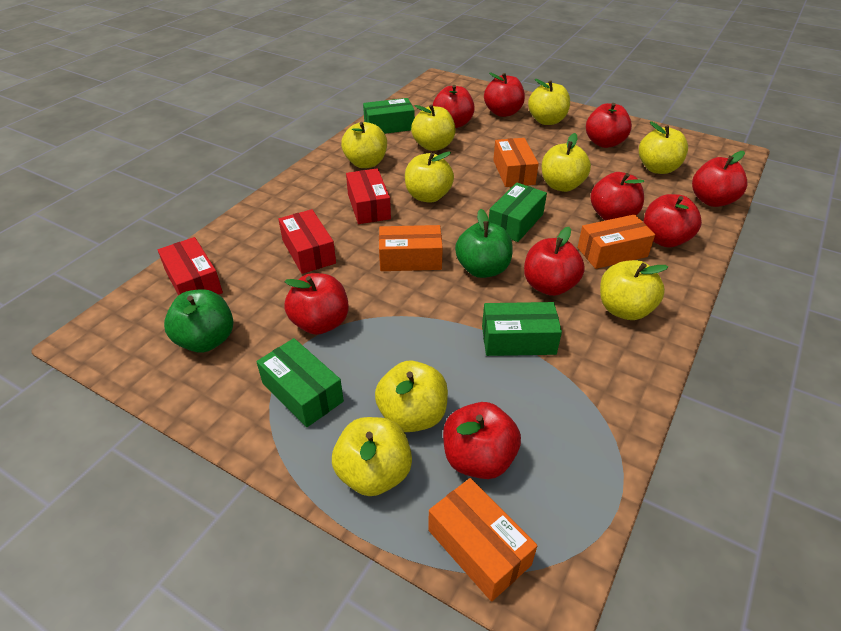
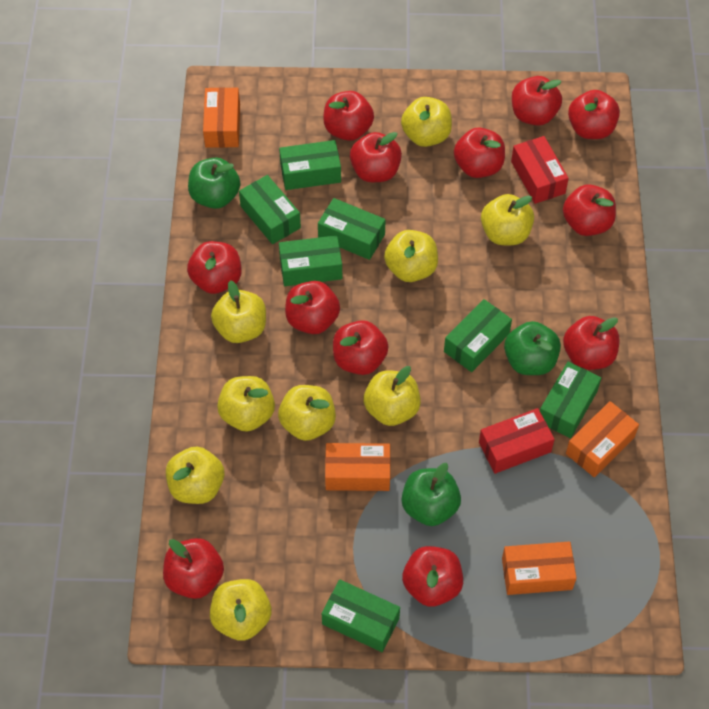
green apple: [164,289,233,353] [455,209,513,278] = 2 -> [188,158,240,209] [402,463,461,526] [504,321,561,375] = 3
green box: [256,338,344,427] [363,98,415,134] [482,302,562,356] [489,183,547,242] = 4 -> [239,175,301,244] [279,140,341,190] [279,235,342,286] [318,198,386,260] [322,579,400,652] [444,299,512,372] [540,362,601,438] = 7
red apple: [284,273,349,335] [433,85,475,128] [443,402,521,479] [484,72,525,117] [524,227,585,296] [586,103,632,148] [590,172,644,221] [644,194,702,248] [692,151,748,207] = 9 -> [163,538,224,599] [187,241,241,294] [285,281,340,334] [323,91,374,141] [333,320,389,375] [350,132,402,182] [402,546,463,607] [454,128,505,178] [512,76,562,126] [563,184,616,236] [563,316,619,370] [568,90,620,139] = 12
red box: [158,237,223,296] [278,209,336,274] [346,168,391,224] = 3 -> [479,408,555,474] [511,136,569,204] = 2

